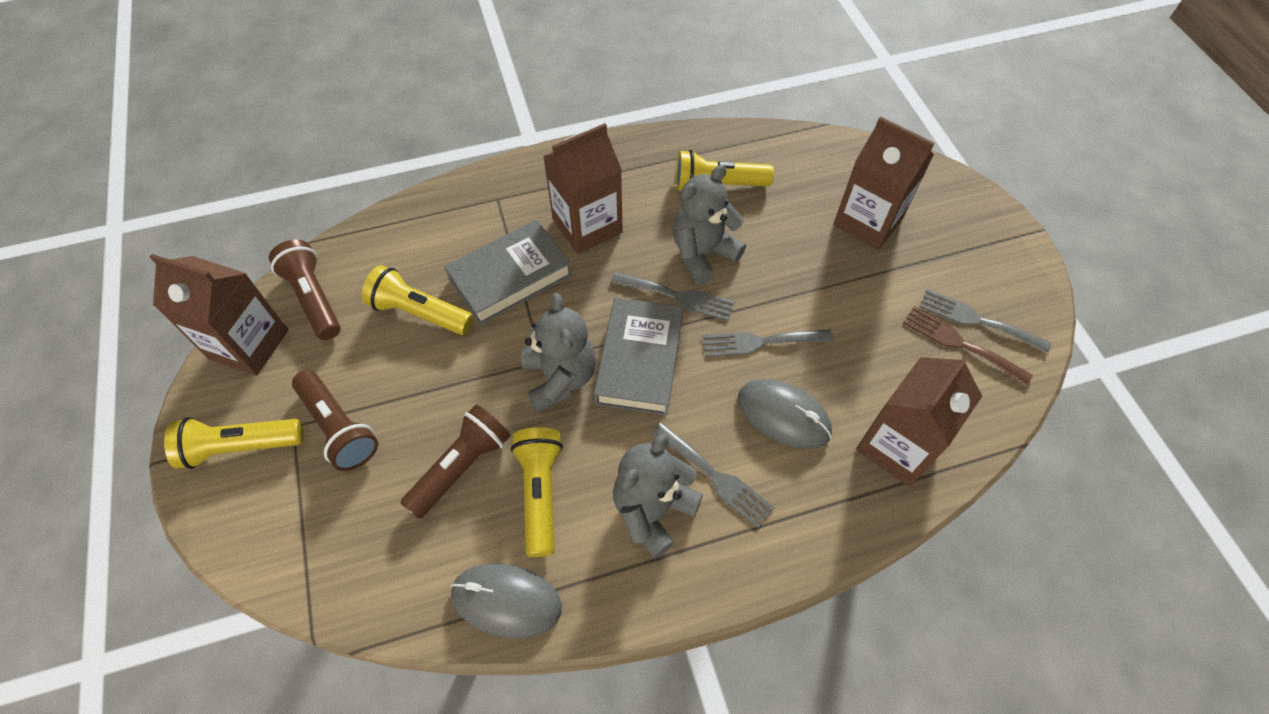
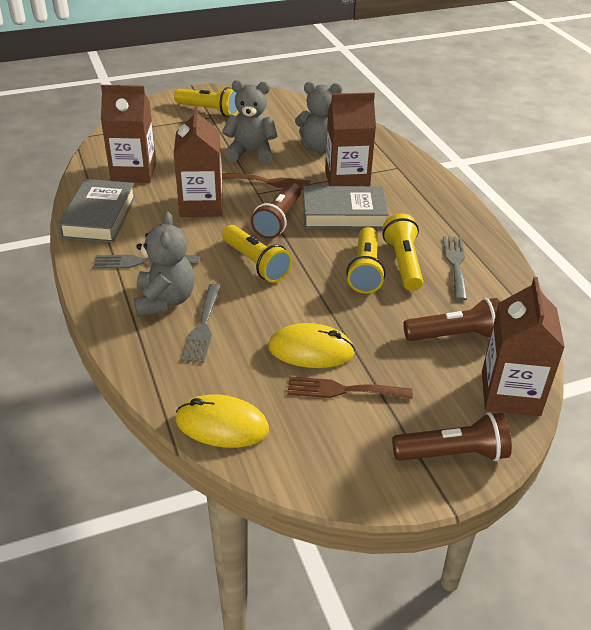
brown fork: [903,306,1033,386] = 1 -> [222,173,310,190] [287,377,413,399] = 2
grey fork: [611,272,735,321] [651,423,775,528] [702,329,833,357] [919,289,1052,354] = 4 -> [93,255,199,269] [182,284,221,363] [443,236,467,301] = 3
grey mouse: [451,563,562,638] [738,379,832,449] = 2 -> none = 0
yellow mouse: none = 0 -> [176,394,269,448] [268,323,355,368] = 2

